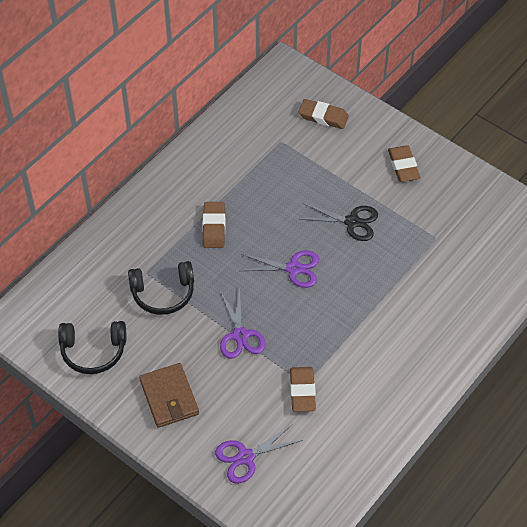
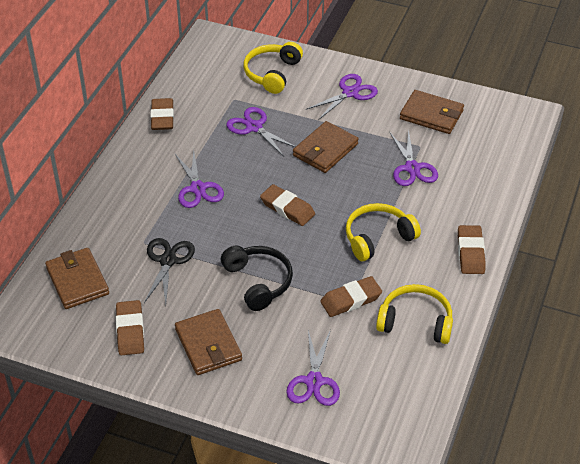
black headphones: [58,321,126,374] [128,261,194,315] = 2 -> [221,246,293,311] = 1
brown eraser: [203,202,225,248] [290,367,316,412] [299,99,349,129] [388,145,420,182] = 4 -> [116,300,144,355] [150,98,174,130] [260,184,315,226] [320,276,382,317] [458,225,486,274] = 5
brown wallet: [139,363,199,428] = 1 -> [45,248,109,309] [175,309,242,375] [293,121,359,173] [400,90,464,134] = 4
purple scissors: [215,424,303,484] [220,287,266,359] [240,250,319,288] = 3 -> [175,149,224,208] [226,107,296,156] [286,330,340,406] [307,74,378,119] [390,129,438,186] = 5
yellow headphones: none = 0 -> [244,42,303,94] [346,203,421,261] [376,284,453,344] = 3

